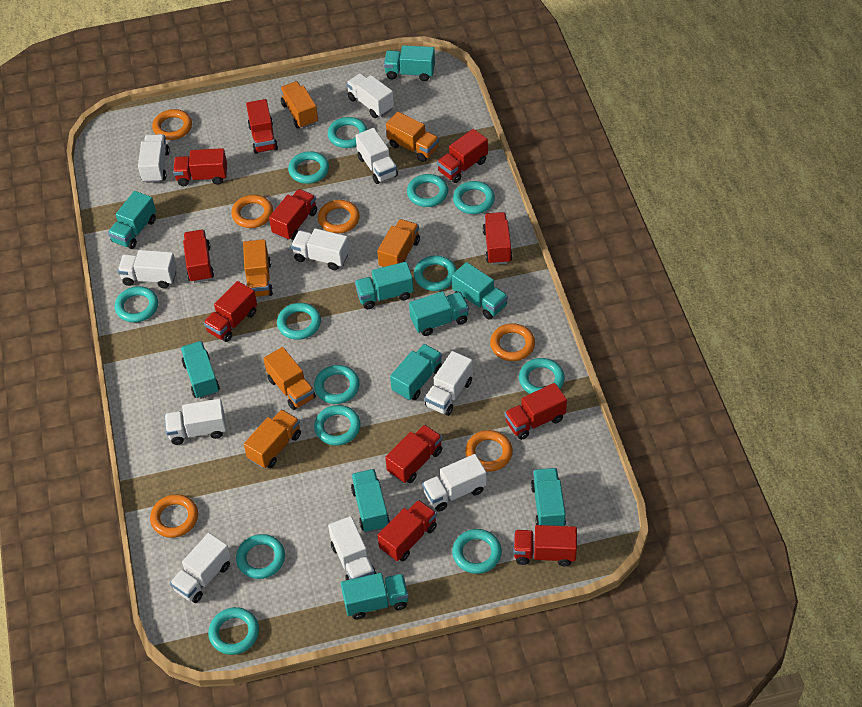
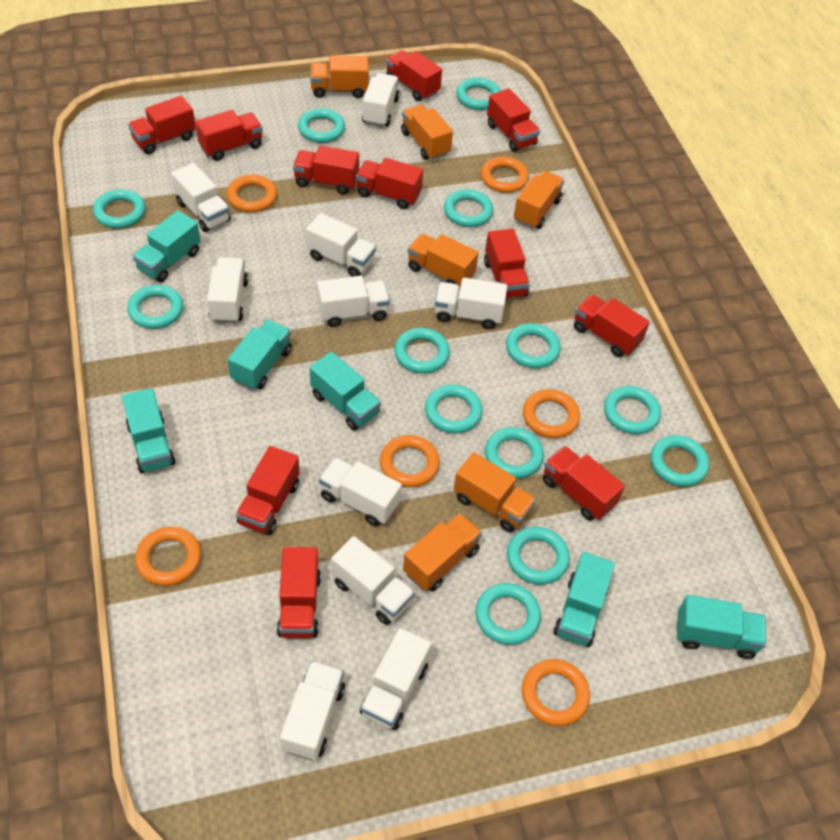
turquoise truck: [108,191,156,249] [181,341,220,399] [341,573,409,620] [351,469,390,533] [355,262,414,309] [384,45,435,81] [390,344,442,401] [409,291,469,336] [452,262,508,320] [531,468,566,526] = 10 -> [122,388,175,473] [133,210,201,282] [228,320,292,390] [310,352,381,431] [553,552,615,647] [677,595,766,659] = 6

